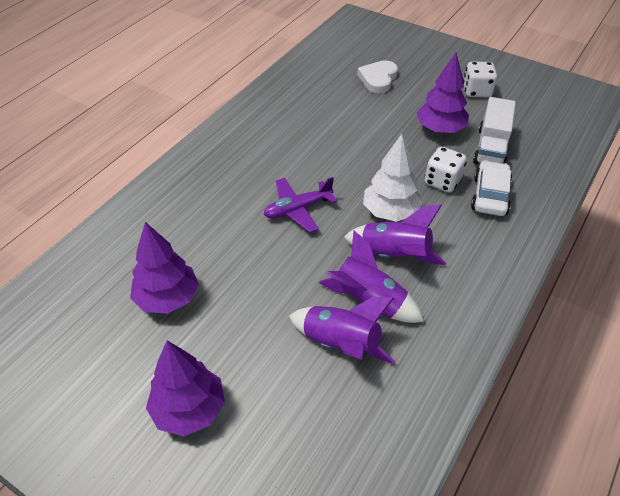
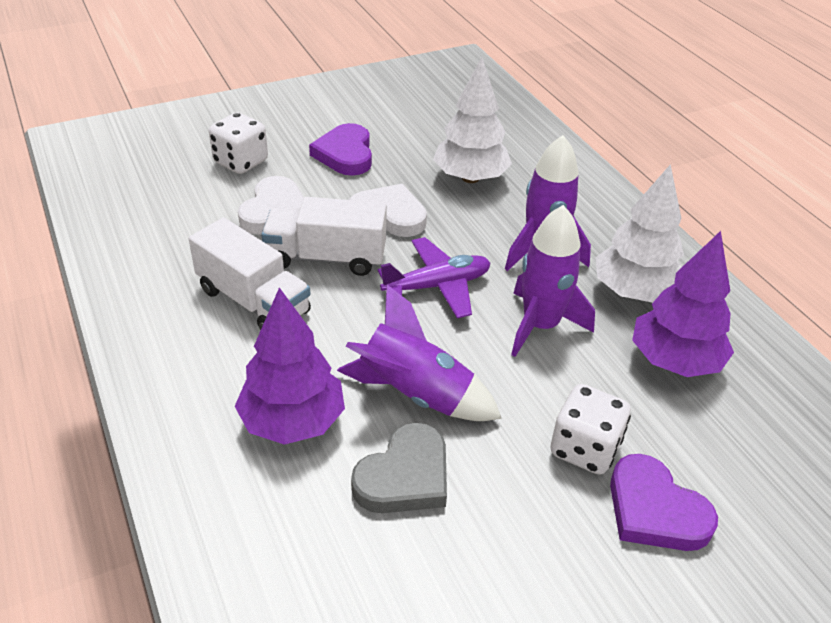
grey heart: none = 0 -> [351,422,447,513] = 1
purple heart: none = 0 -> [309,123,372,176] [610,454,718,551] = 2
purple tree: [130,222,199,314] [146,340,225,436] [417,52,469,133] = 3 -> [235,287,345,445] [632,231,734,377] = 2
white car: [471,160,512,216] = 1 -> none = 0
white heart: [357,60,398,93] = 1 -> [238,176,304,235] [349,184,427,237] = 2
white tree: [363,134,423,222] = 1 -> [433,57,512,183] [595,164,684,303] = 2
white truck: [473,97,516,164] = 1 -> [189,217,311,330] [261,197,387,276] = 2

